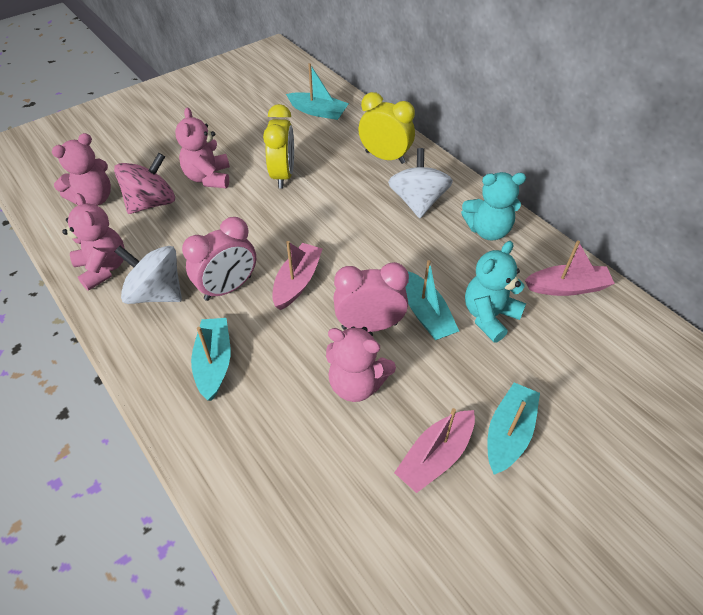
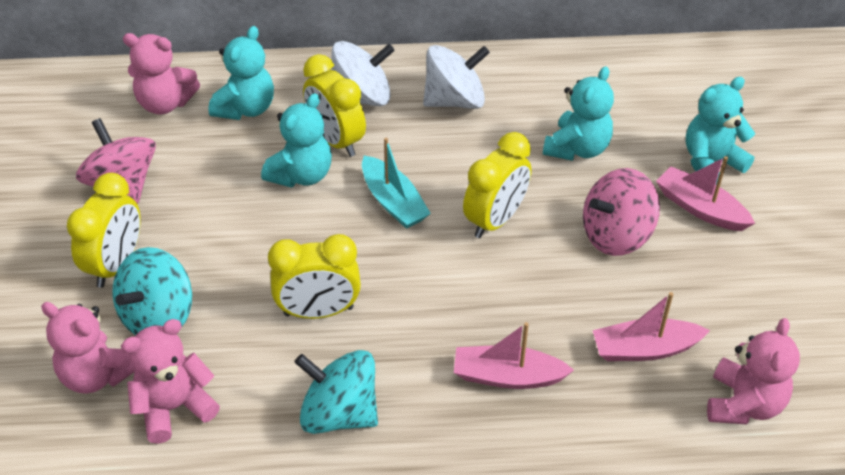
pink clock: [182,217,256,301] [333,262,409,332] = 2 -> none = 0
pink spinning top: [114,153,175,214] = 1 -> [76,118,156,204] [583,168,660,256] = 2
turquoise boat: [191,318,230,401] [286,63,349,120] [405,260,459,340] [488,383,540,475] = 4 -> [362,138,431,229] = 1
turquoise spinning top: none = 0 -> [112,247,192,335] [295,350,378,434] = 2
turquoise teddy bear: [461,172,526,241] [465,241,526,343] = 2 -> [208,26,274,120] [261,93,332,188] [543,66,614,161] [686,77,755,184] = 4
yellow clock: [263,104,294,189] [358,92,415,164] = 2 -> [67,173,141,288] [268,234,361,319] [303,54,366,157] [463,132,532,238] = 4

